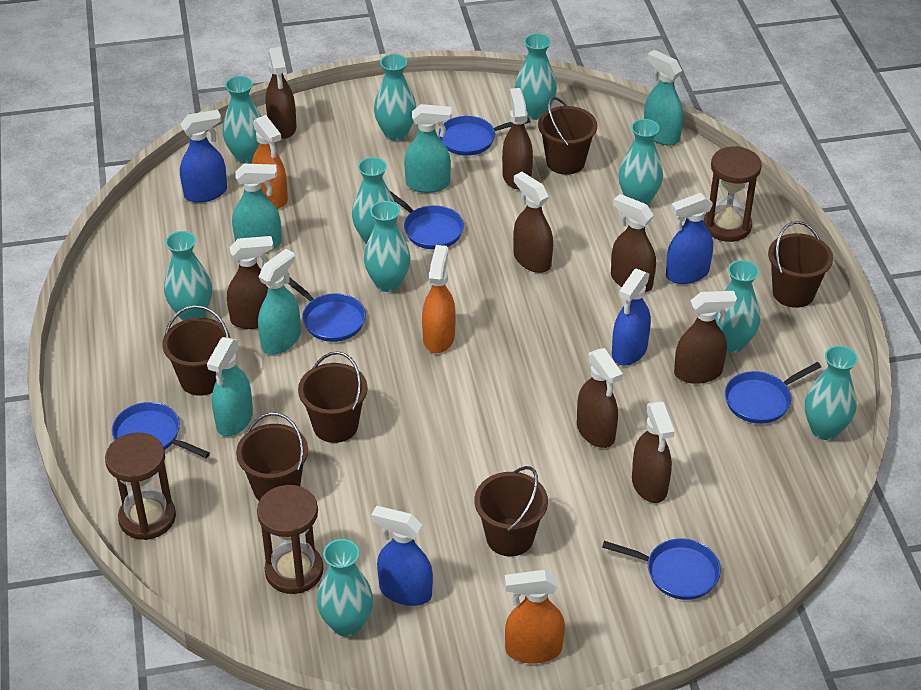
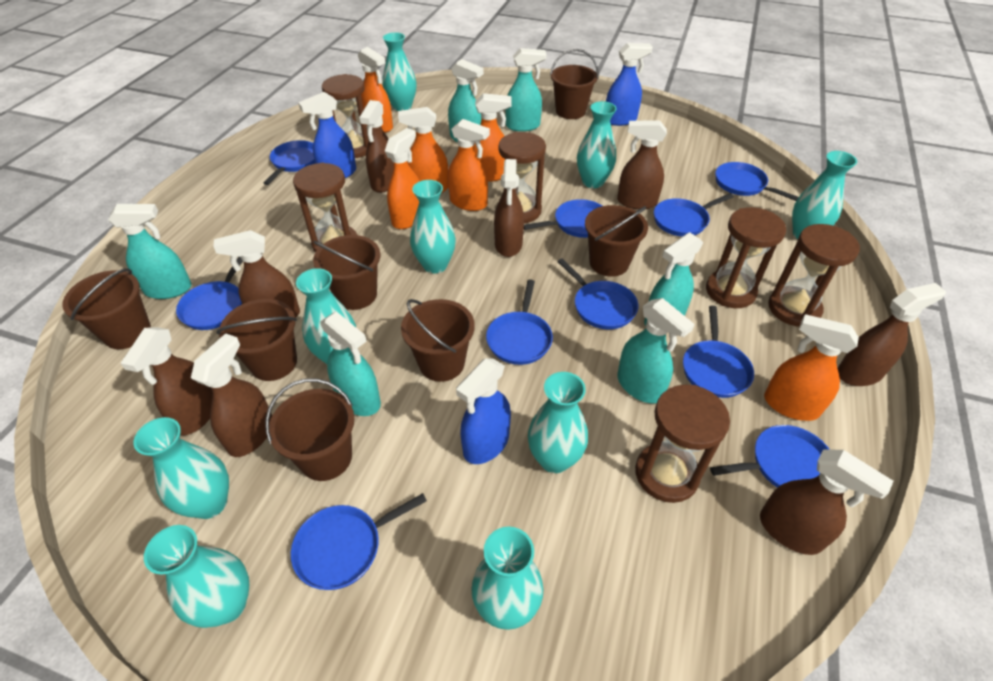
blue pan: [112,402,210,458] [289,278,366,342] [389,190,464,249] [438,116,531,156] [602,538,721,600] [725,362,821,424] = 6 -> [176,257,243,330] [263,140,316,185] [291,493,427,590] [486,280,553,365] [524,199,602,238] [557,258,638,329] [654,193,734,237] [683,306,754,398] [710,425,830,488] [715,162,799,201] = 10
blue spray bottle: [180,110,227,203] [371,506,433,606] [612,269,651,365] [666,193,713,284] = 4 -> [298,92,356,178] [456,358,511,464] [606,43,653,126] = 3
brown bucket: [162,305,230,396] [236,412,308,501] [298,351,368,443] [475,466,548,557] [538,97,598,175] [768,221,833,308] = 6 -> [62,268,151,349] [216,299,297,381] [265,378,355,481] [313,235,380,310] [401,299,475,382] [550,49,599,119] [585,205,648,277] = 7
brown hourglass: [105,432,176,540] [257,485,323,594] [703,146,762,242] = 3 -> [293,163,357,252] [322,74,369,158] [499,132,546,223] [635,384,730,503] [706,207,786,308] [768,224,860,327] = 6
orange spray bottle: [252,115,288,208] [422,245,456,353] [505,570,565,664] = 3 -> [358,47,393,133] [385,128,419,229] [398,107,448,193] [448,119,490,211] [474,93,512,182] [764,314,859,421] = 6
turquoise spray bottle: [207,337,253,437] [232,164,282,251] [258,249,301,354] [404,104,452,193] [644,50,683,146] = 5 -> [108,204,192,299] [320,312,381,416] [448,59,484,143] [505,48,546,132] [617,298,695,404] [644,232,703,326] = 6
turquoise vase: [164,231,212,321] [222,76,261,164] [317,539,373,637] [352,157,397,245] [364,201,411,292] [374,54,416,141] [515,33,557,120] [618,119,663,205] [715,260,760,353] [805,346,858,440] = 10 -> [134,417,229,519] [144,525,249,628] [296,268,356,364] [383,32,416,111] [410,180,456,274] [471,527,543,630] [528,372,588,473] [577,101,617,188] [792,151,857,239] = 9

